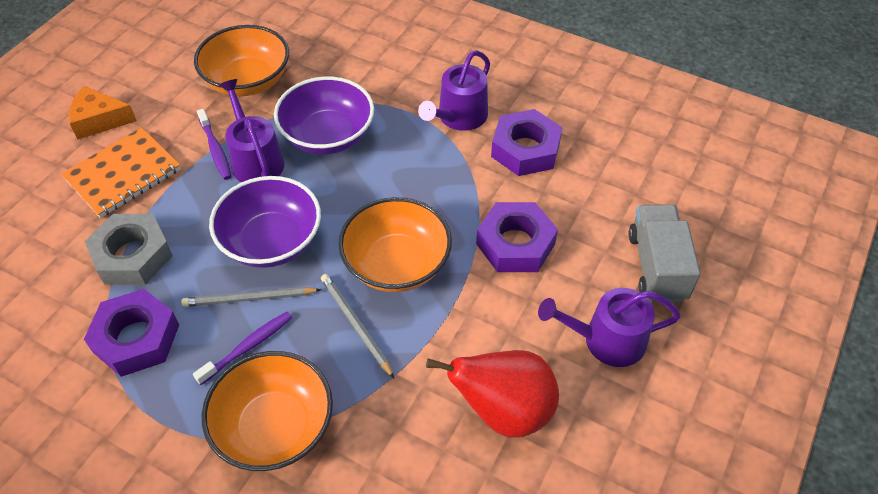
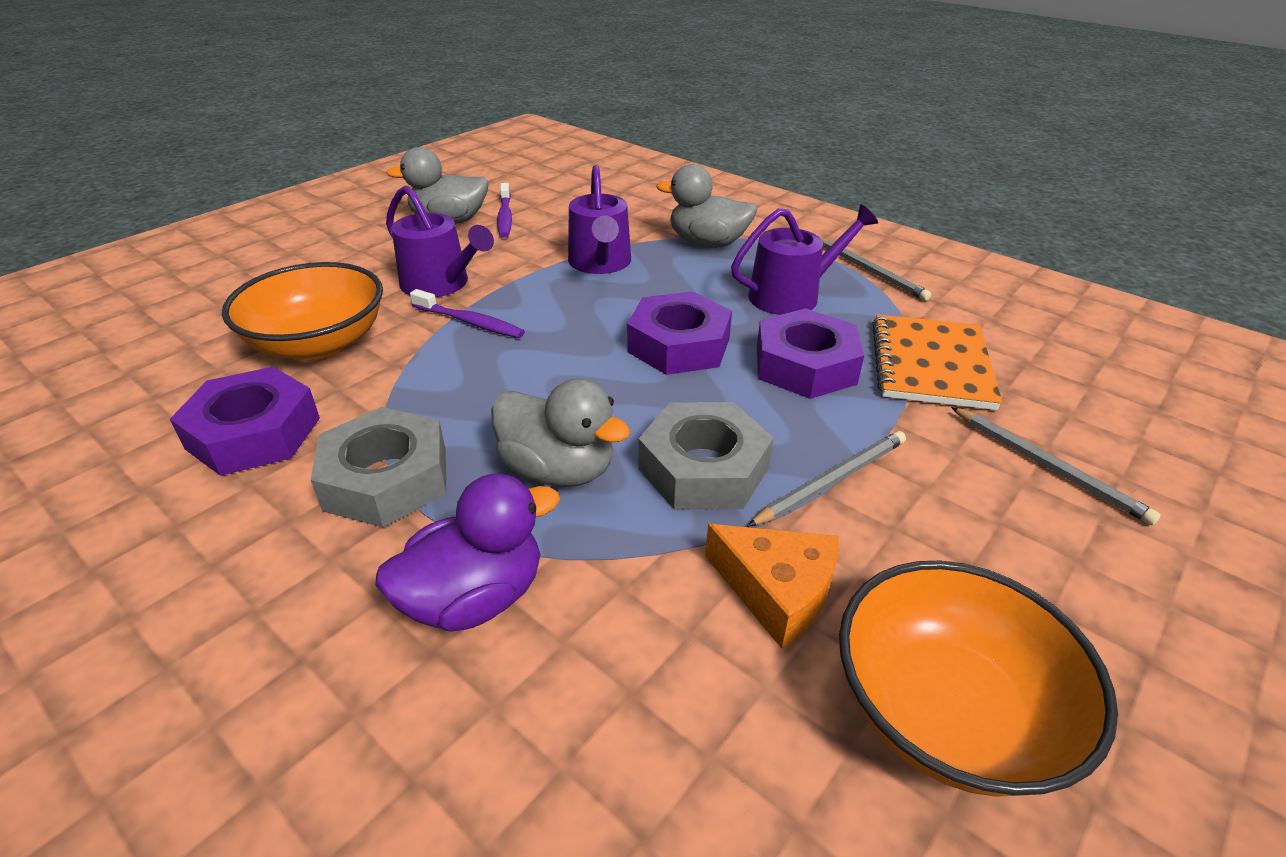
grey duck: none = 0 -> [386,147,489,224] [491,378,630,487] [656,164,757,248] = 3
grey nut: [84,214,173,285] = 1 -> [311,407,446,527] [638,402,774,510] = 2
grey pencil: [181,287,321,307] [321,274,394,378] = 2 -> [747,431,906,527] [821,238,931,301] [951,407,1161,525] = 3
grey truck: [628,204,701,303] = 1 -> none = 0
orange bowl: [194,25,289,96] [202,351,333,471] [338,197,452,292] = 3 -> [222,262,383,360] [839,561,1118,797] = 2
purple bowl: [209,176,321,268] [274,77,374,155] = 2 -> none = 0
purple duck: none = 0 -> [375,474,560,632] = 1
red pear: [426,350,559,438] = 1 -> none = 0

